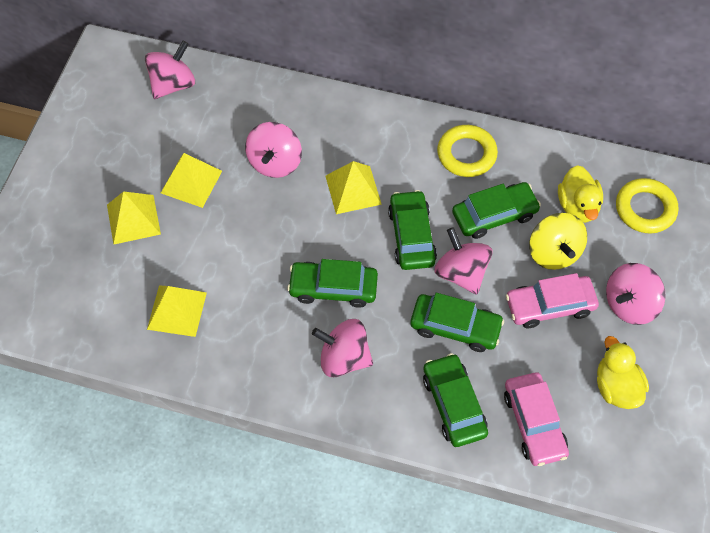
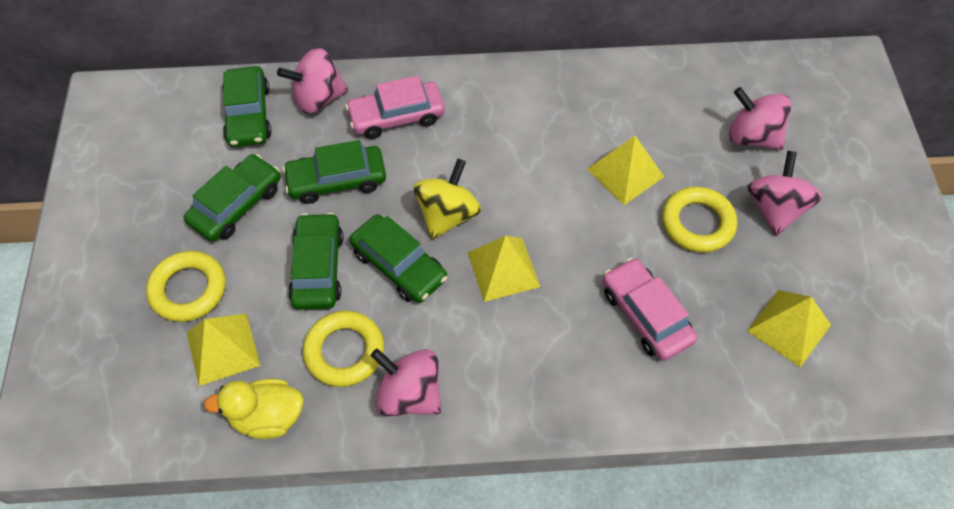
pink spinning top: [145,41,195,99] [245,122,302,178] [312,319,373,377] [435,227,492,295] [606,263,666,325] = 5 -> [277,48,348,114] [371,348,441,416] [729,87,791,150] [747,151,822,236] = 4
yellow duck: [558,165,603,223] [597,336,649,409] = 2 -> [204,379,304,439] = 1
yellow ring: [437,125,498,177] [616,178,678,233] = 2 -> [146,251,226,322] [303,311,384,387] [662,187,737,253] = 3

